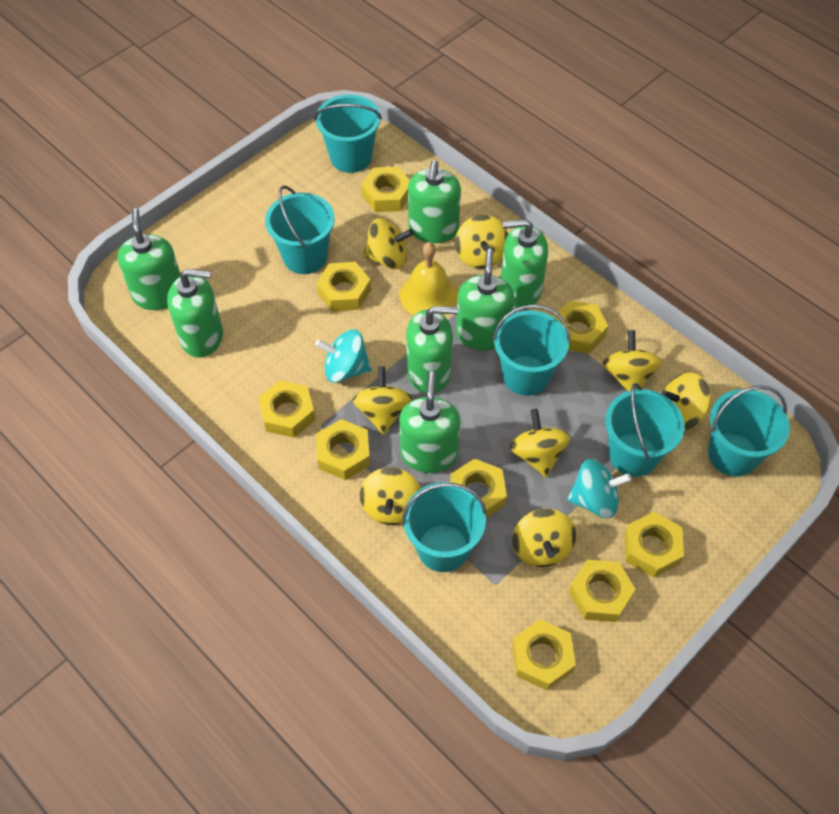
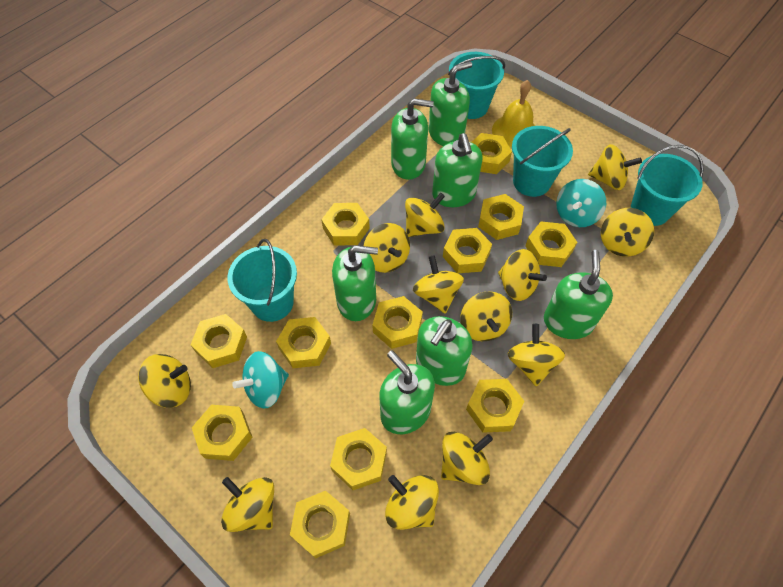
turquoise bucket: [265,185,335,274] [315,94,382,173] [402,482,487,572] [493,304,570,396] [605,383,684,477] [708,385,790,477] = 6 -> [227,239,297,322] [448,52,505,119] [512,126,573,197] [631,145,704,226] = 4
yellow nut: [258,380,315,438] [316,262,371,311] [316,419,370,480] [361,167,410,212] [450,458,507,518] [512,619,576,690] [553,300,608,354] [569,560,636,622] [624,512,684,578] = 9 -> [191,314,247,368] [192,405,253,461] [276,317,331,368] [290,491,350,558] [321,203,370,245] [330,428,387,490] [372,296,423,349] [443,228,492,273] [466,379,524,433] [471,133,512,174] [478,194,524,240] [525,221,577,267] = 12
yellow spinning top: [353,366,412,435] [360,467,421,525] [363,218,413,269] [455,215,508,269] [510,409,570,477] [512,509,576,567] [603,330,662,391] [661,373,711,430] = 8 -> [138,354,191,408] [221,477,274,532] [364,223,410,273] [385,475,439,530] [405,193,445,237] [413,255,464,314] [441,432,493,485] [460,292,512,341] [498,249,547,301] [508,324,565,386] [588,144,642,190] [601,208,654,257] = 12

